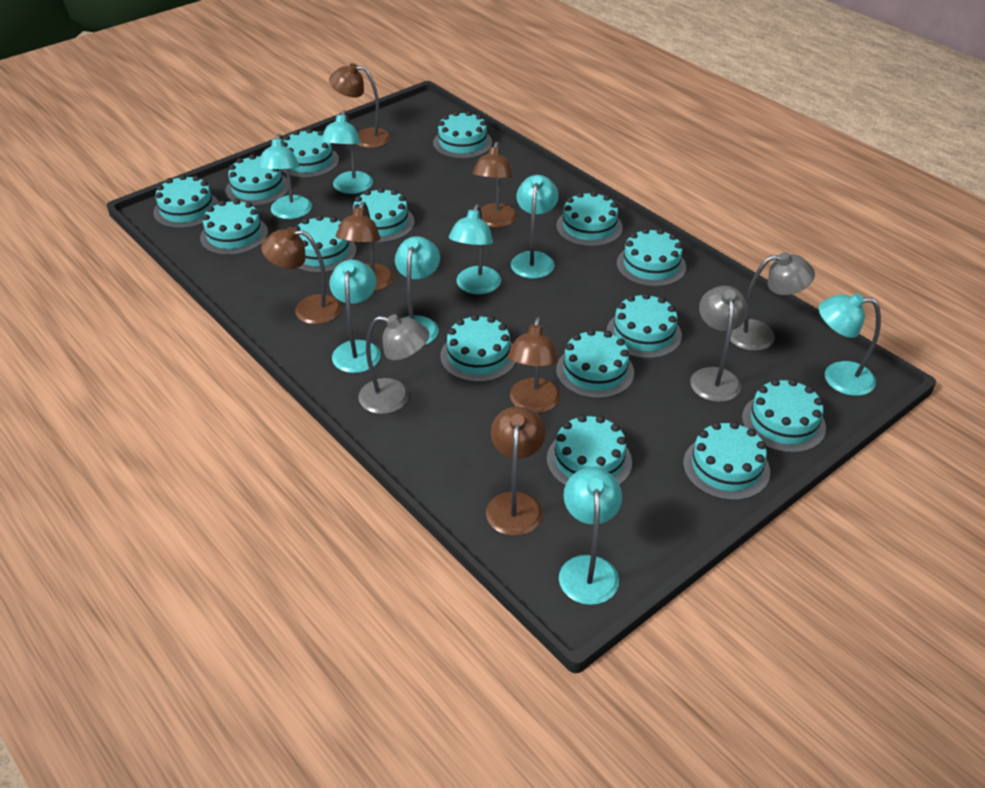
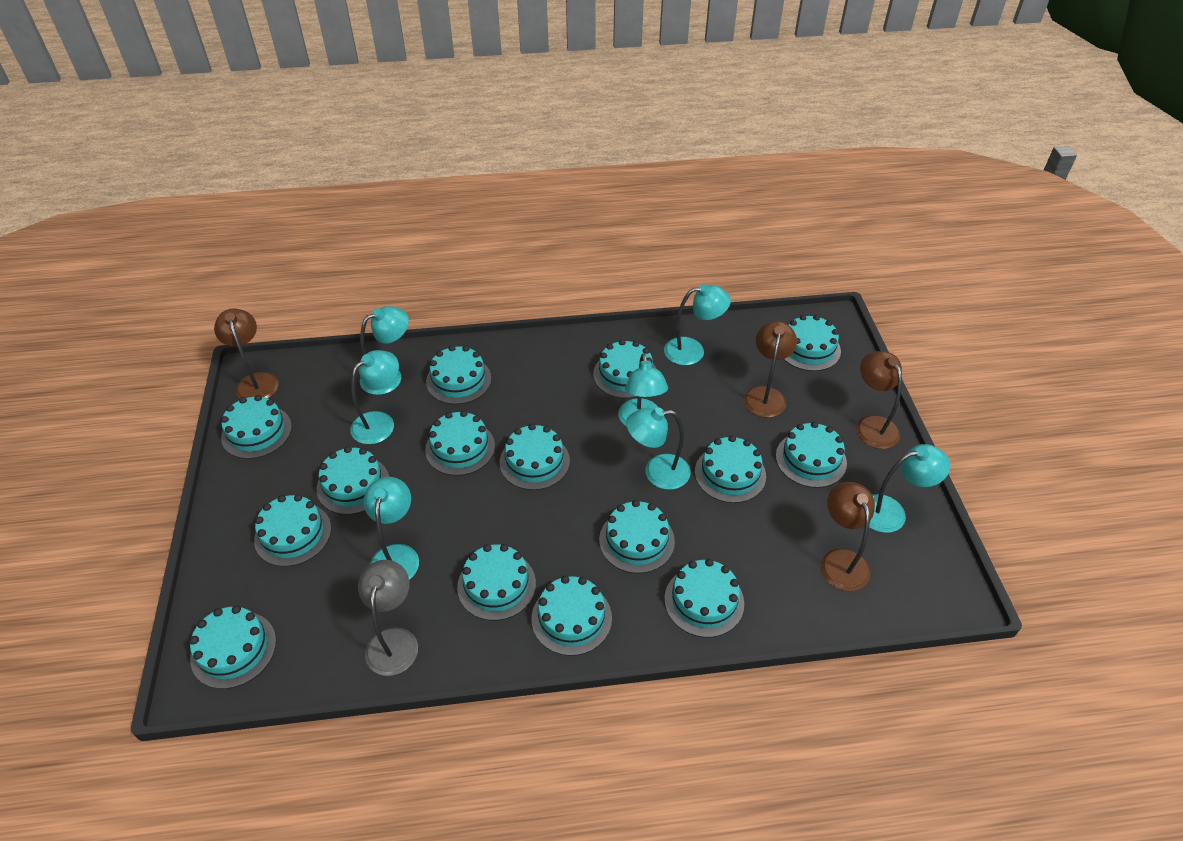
brown lamp: [261,227,342,324] [329,63,391,148] [336,202,394,291] [472,142,517,228] [486,406,546,536] [508,317,560,413] = 6 -> [214,308,278,399] [744,321,797,418] [821,482,875,591] [856,351,902,449] = 4
grey lamp: [358,314,429,414] [690,286,748,402] [726,252,815,351] = 3 -> [358,560,418,676] = 1
turquoise lamp: [258,134,312,219] [321,110,373,194] [329,260,381,373] [395,236,440,345] [449,204,501,294] [511,175,559,279] [559,468,622,605] [819,293,881,396] = 8 -> [350,350,399,444] [360,306,409,395] [364,477,419,580] [619,353,668,427] [626,407,691,490] [664,284,731,365] [869,444,950,533] = 7

